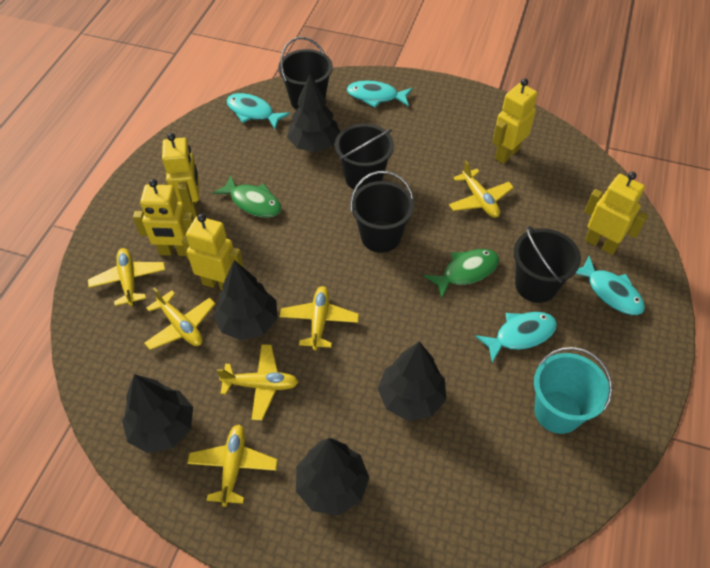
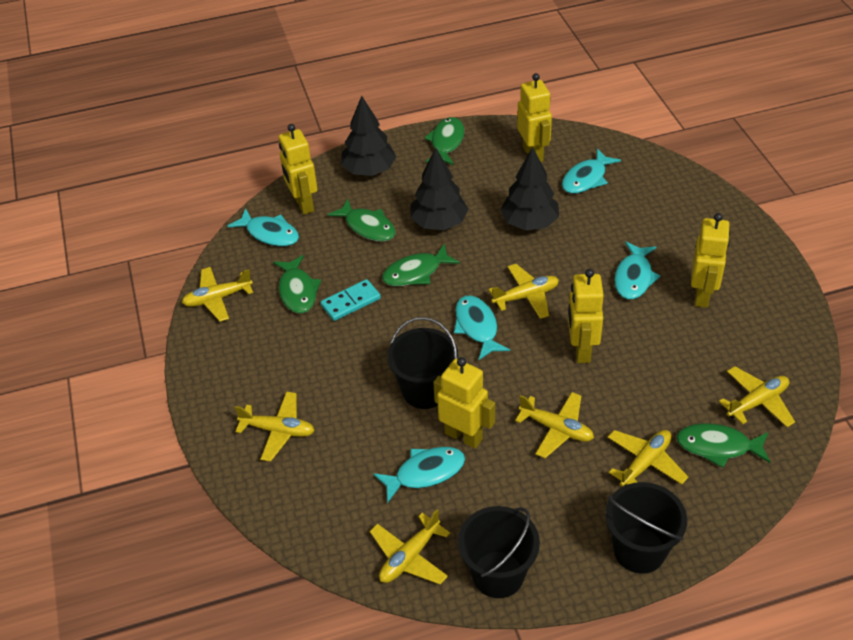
black bucket: [278,37,333,110] [335,124,394,190] [350,171,414,253] [514,226,581,303] = 4 -> [387,317,458,409] [458,506,540,598] [605,482,687,574] = 3
black tree: [122,374,193,453] [213,260,278,341] [287,74,340,152] [296,438,370,515] [378,341,446,421] = 5 -> [341,96,396,176] [410,148,468,230] [500,147,559,230] = 3
green fish: [212,175,281,218] [424,249,499,298] = 2 -> [273,255,321,313] [327,199,395,242] [382,244,460,286] [424,117,465,165] [676,423,770,468] = 5
turquoise bucket: [534,347,613,434] = 1 -> none = 0
turquoise domino: none = 0 -> [321,279,381,321] = 1
turquoise fish: [226,93,290,129] [347,80,412,108] [475,312,557,363] [575,256,645,315] = 4 -> [228,208,299,247] [373,447,465,503] [454,295,510,360] [562,149,621,194] [614,241,661,299] = 5
yellow plane: [88,248,166,306] [144,287,216,350] [187,425,278,507] [217,344,298,420] [280,286,359,351] [449,161,514,218] = 6 -> [182,267,253,322] [234,391,315,462] [370,509,450,585] [489,264,559,319] [515,392,594,458] [608,430,688,487] [719,366,795,427] = 7

